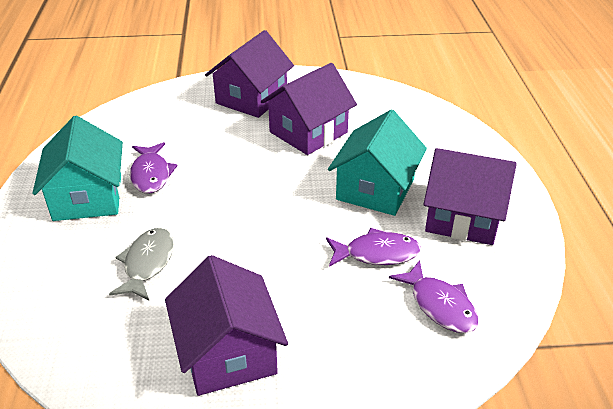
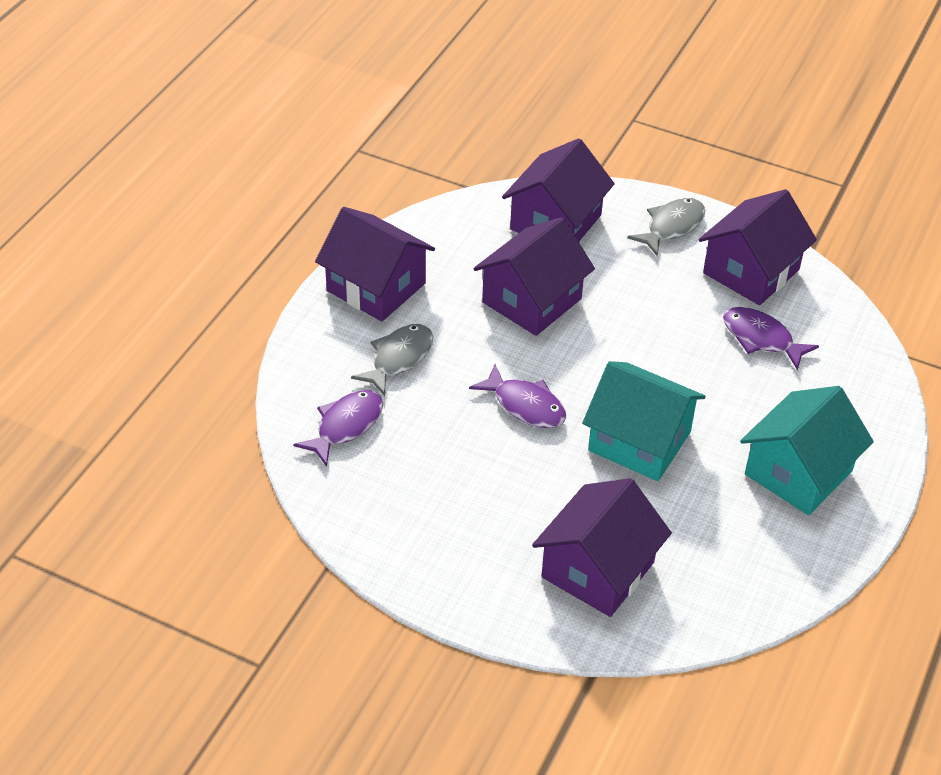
grey fish: [109,228,174,300] = 1 -> [351,324,433,396] [627,198,705,256] = 2
purple house: [165,255,288,396] [205,30,294,118] [261,63,357,155] [424,148,517,245] = 4 -> [315,207,435,321] [473,217,595,336] [502,138,615,242] [532,478,672,617] [698,189,817,305] = 5

